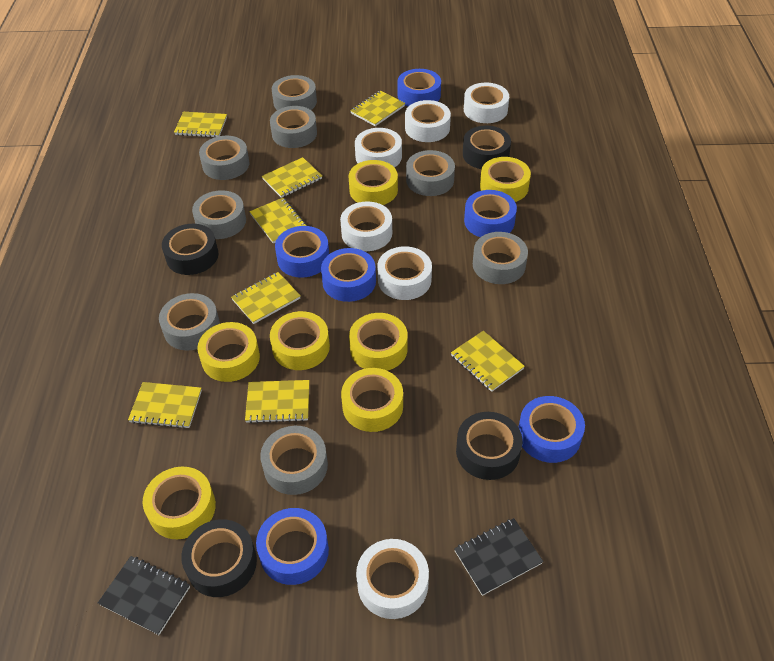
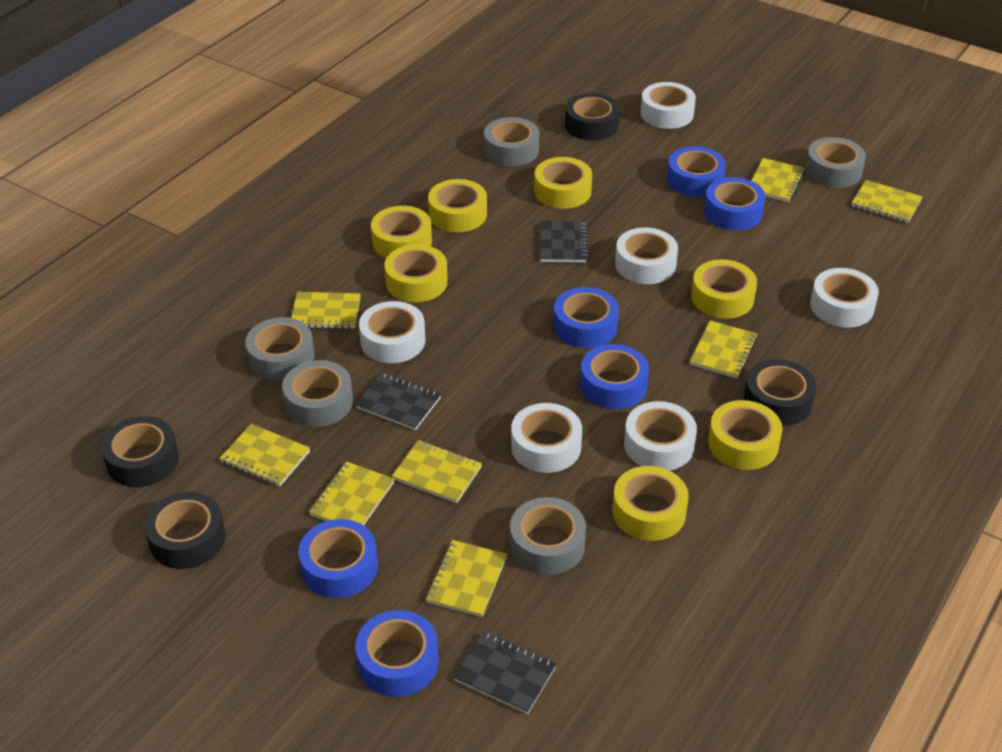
black notebook: [98,556,190,635] [454,518,544,596] = 2 -> [355,372,441,430] [453,631,557,714] [540,221,588,263] = 3
grey tape: [159,293,220,351] [192,190,246,239] [199,136,250,180] [260,426,328,495] [270,106,317,148] [272,75,317,110] [406,150,455,196] [473,232,528,284] = 8 -> [245,317,315,381] [282,360,353,427] [484,117,539,166] [510,497,586,575] [805,137,866,188] = 5

